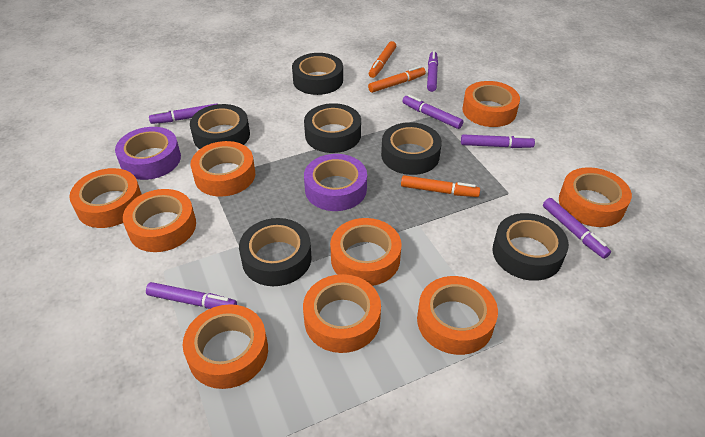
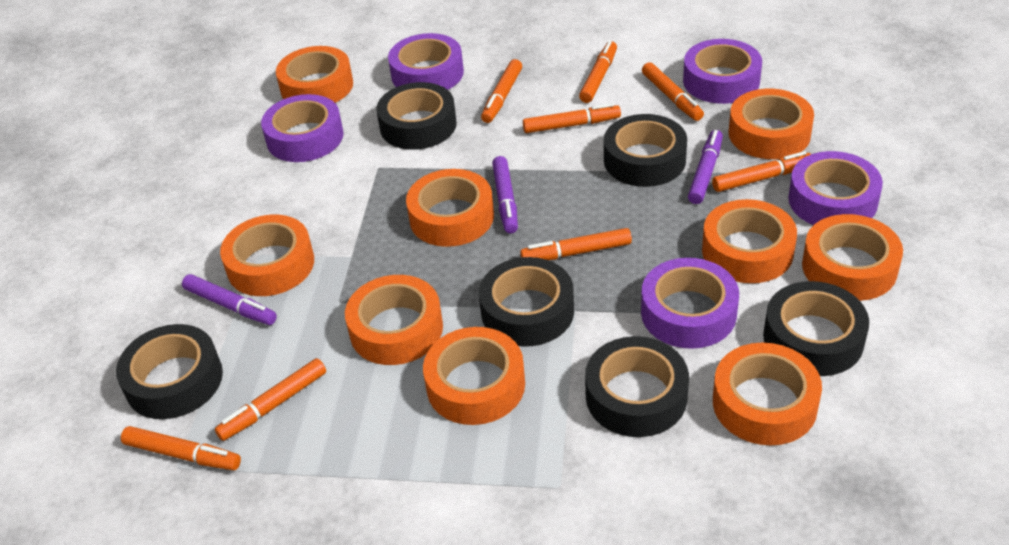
orange marker: [368,66,426,93] [369,41,396,78] [401,175,480,197] = 3 -> [121,426,241,470] [215,358,326,441] [481,59,522,123] [520,228,632,260] [523,103,621,133] [579,41,617,103] [642,62,704,121] [712,151,811,192] = 8
purple marker: [146,282,237,309] [149,104,217,124] [402,95,463,129] [427,51,438,92] [461,134,535,148] [543,198,611,259] = 6 -> [182,274,277,325] [492,156,518,233] [688,130,723,204] = 3
purple tape: [115,127,181,180] [304,154,367,211] = 2 -> [261,94,344,162] [388,33,464,90] [641,258,739,349] [683,39,762,104] [788,151,883,225] = 5

